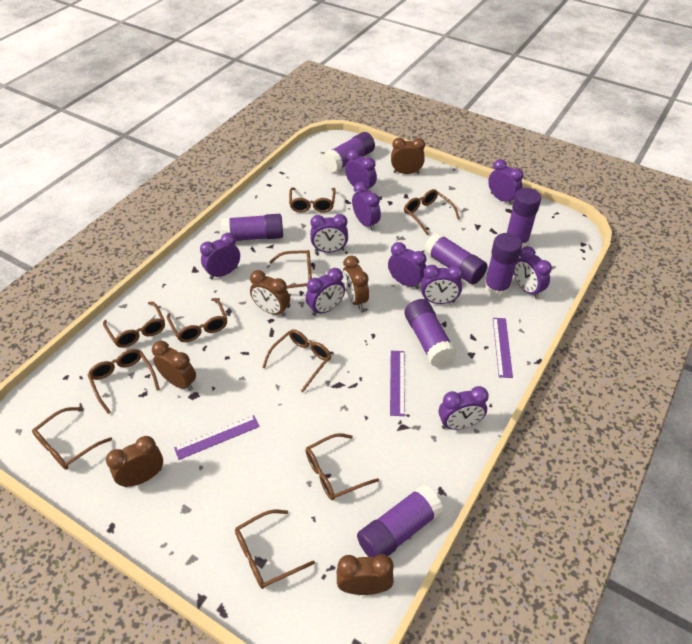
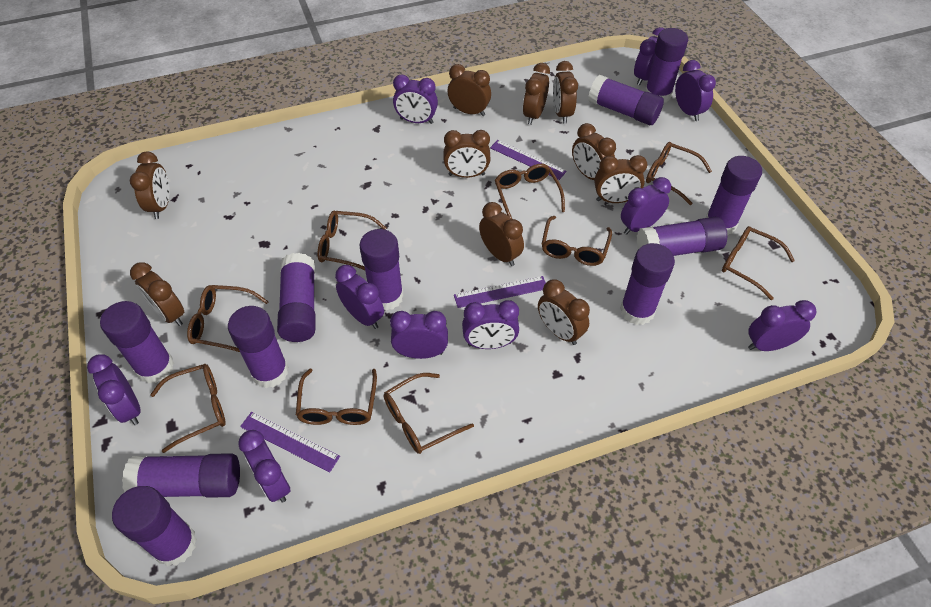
brown clock: [106,436,163,487] [152,341,196,391] [250,270,290,317] [337,554,394,595] [343,256,369,310] [391,138,425,174] = 6 -> [130,152,170,219] [130,262,184,326] [443,130,491,178] [448,64,491,116] [479,202,524,266] [523,63,550,125] [538,279,590,345] [553,61,578,124] [572,123,616,180] [594,155,647,203] = 10
brown glasses: [32,407,112,470] [88,349,160,414] [103,302,165,348] [167,298,227,342] [235,510,315,589] [262,329,331,392] [269,250,312,289] [289,188,336,213] [305,433,379,500] [404,189,460,236] = 10 -> [150,364,226,453] [187,285,269,352] [296,369,377,425] [318,210,386,270] [384,373,474,454] [495,164,565,219] [542,216,612,266] [646,142,712,205] [722,226,795,300] = 9
purple glue stick: [221,214,283,241] [323,132,375,173] [357,484,443,557] [405,299,457,367] [424,232,487,284] [484,233,522,297] [507,188,541,249] = 7 -> [100,301,174,383] [112,486,197,567] [122,453,240,498] [228,306,288,388] [277,253,315,342] [359,229,404,311] [588,75,664,125] [620,243,675,325] [637,217,727,256] [645,28,688,103] [705,156,762,236] = 11

